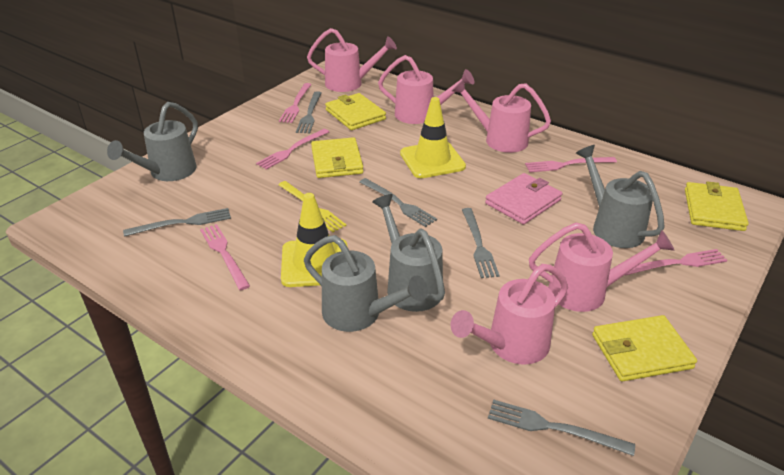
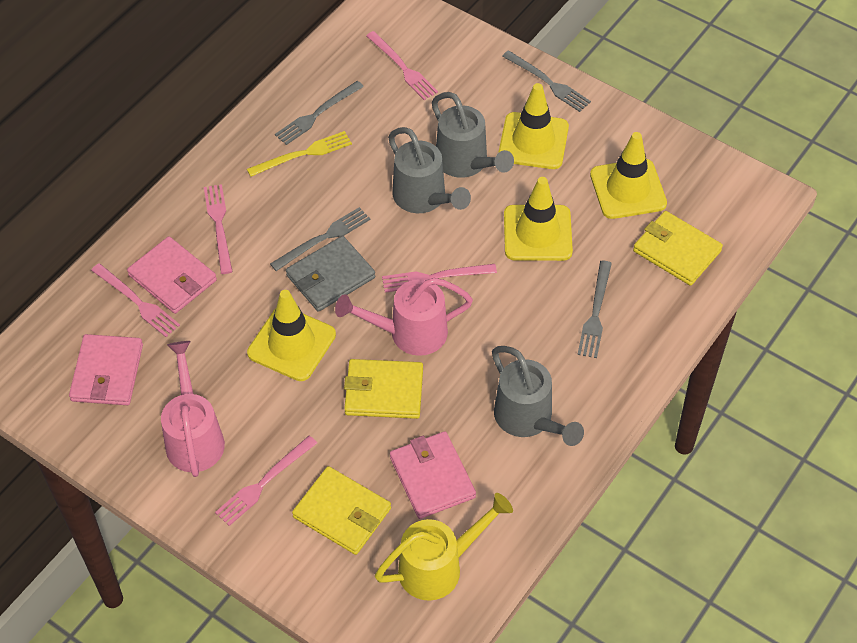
grey fork: [123,208,231,237] [296,91,321,133] [359,178,437,227] [462,208,500,278] [488,399,635,456] = 5 -> [270,207,370,271] [275,81,364,145] [502,50,591,112] [578,260,612,358] = 4
grey wallet: none = 0 -> [286,236,375,312] = 1
grey watering can: [107,102,198,181] [304,235,428,332] [372,194,445,312] [576,145,665,248] = 4 -> [388,127,471,213] [432,92,514,178] [492,346,584,446] = 3
pink wallet: [485,173,562,225] = 1 -> [69,334,143,405] [127,236,217,314] [390,431,476,519] = 3
pink watering can: [307,28,397,92] [378,55,474,124] [451,264,568,365] [452,79,551,153] [529,223,675,312] = 5 -> [161,341,225,477] [335,278,473,356] = 2
yellow traffic cone: [281,193,347,287] [400,97,466,178] = 2 -> [247,290,336,381] [498,83,569,169] [504,177,573,261] [590,132,667,219] = 4
yellow wallet: [311,137,364,178] [325,93,386,130] [592,315,697,382] [685,181,749,231] = 4 -> [292,466,391,555] [344,359,423,419] [633,211,723,286] = 3
yellow watering can: none = 0 -> [375,493,513,600] = 1

